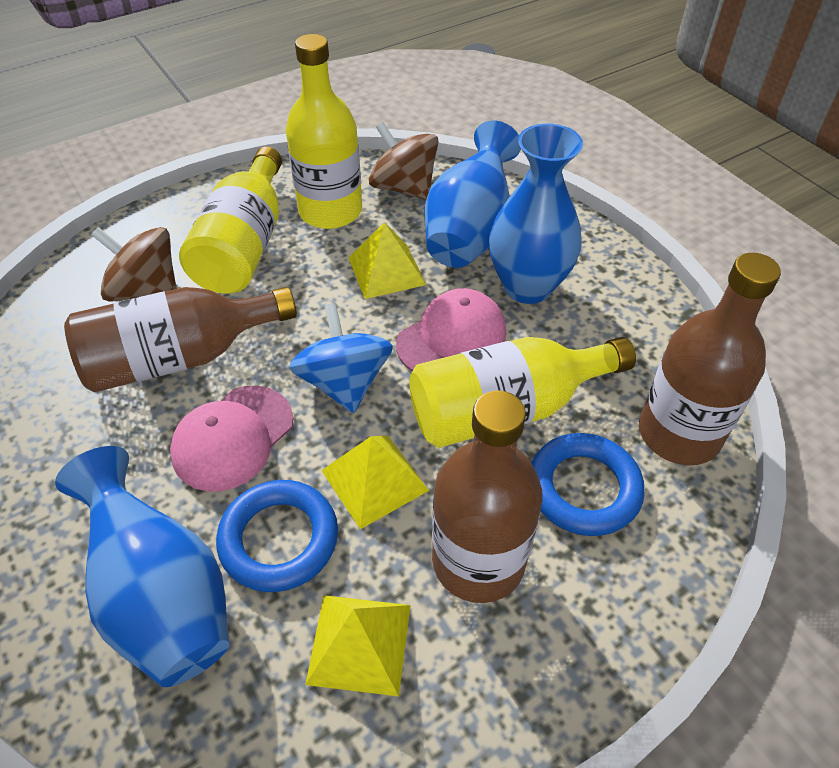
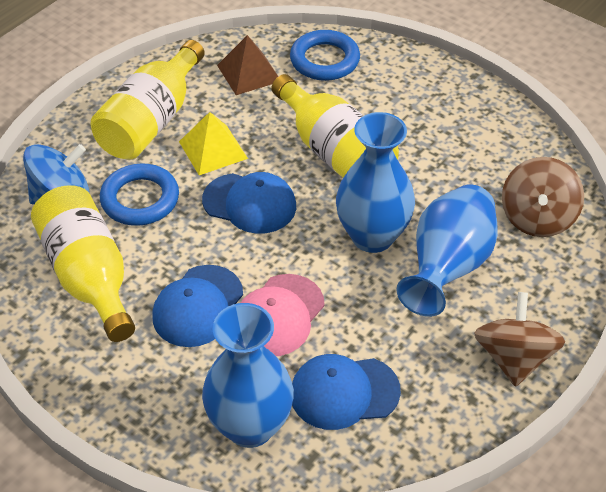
blue cap: none = 0 -> [152,265,243,347] [202,172,296,234] [292,354,401,430] = 3
brown bottle: [64,287,297,392] [432,390,543,603] [639,253,781,465] = 3 -> none = 0
brown pyramid: none = 0 -> [217,35,278,95] = 1
pink cap: [170,386,293,492] [396,288,506,371] = 2 -> [241,274,325,356] = 1
yellow pyramid: [305,595,411,696] [321,436,429,529] [348,222,426,299] = 3 -> [179,112,248,175] = 1

